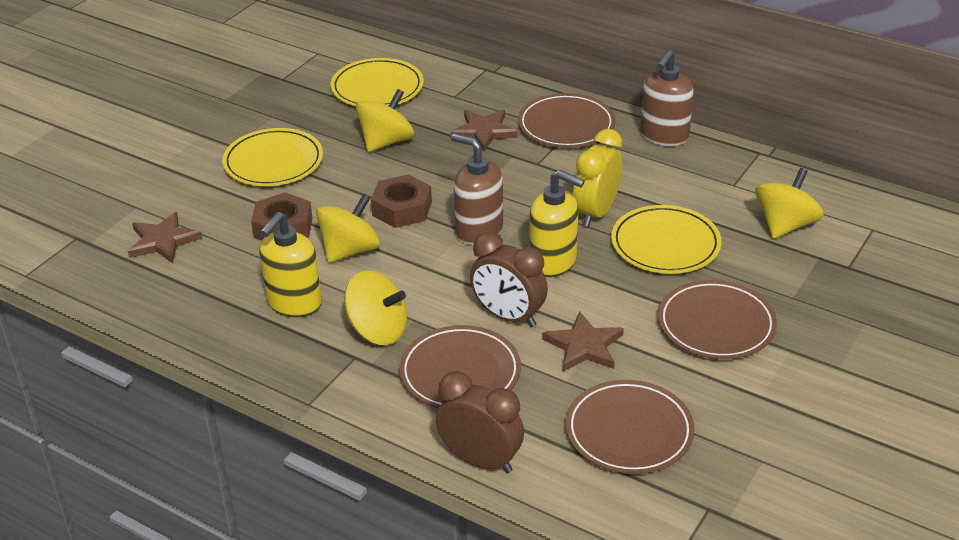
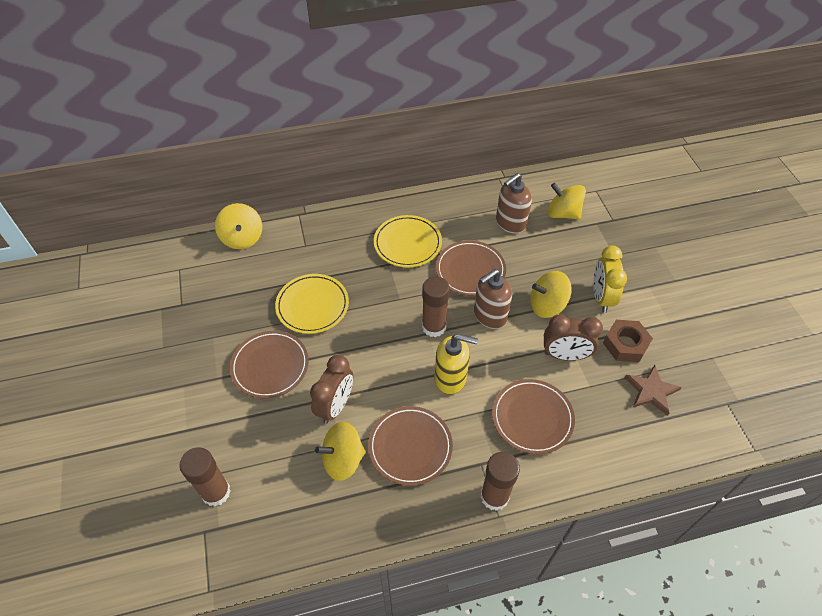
brown glue stick: none = 0 -> [180,447,231,506] [422,276,450,337] [480,452,520,511] = 3
brown nut: [251,192,312,241] [371,175,432,228] = 2 -> [603,320,653,362] = 1
brown star: [128,212,202,263] [450,110,518,151] [542,311,624,371] = 3 -> [624,365,682,416] = 1
yellow plate: [222,128,323,186] [331,58,424,106] [611,205,721,274] = 3 -> [275,274,349,334] [374,215,442,267] = 2
yellow soap dispenser: [259,212,322,317] [529,170,585,277] = 2 -> [434,334,478,395] = 1

